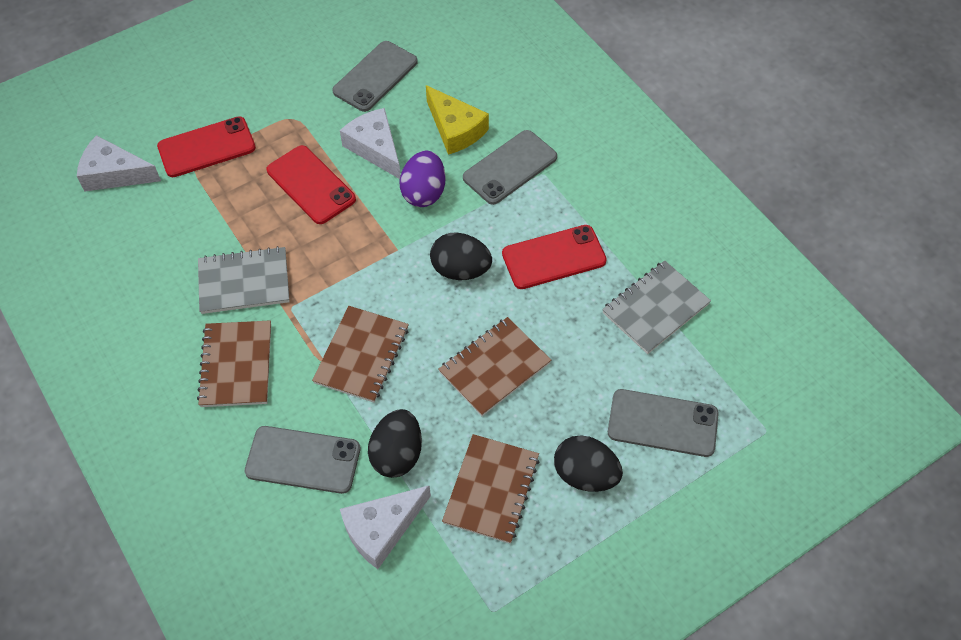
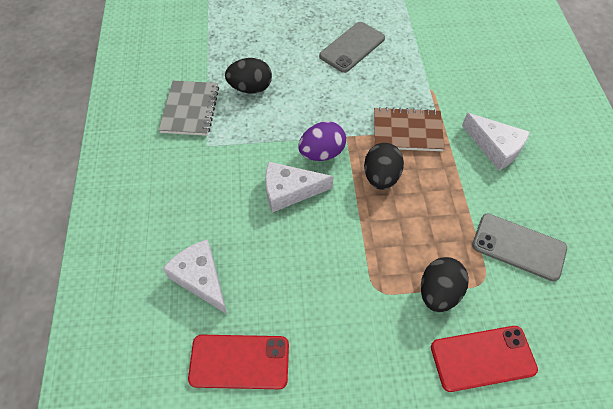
brown notebook: [197,320,271,407] [312,306,409,403] [438,317,551,416] [442,434,540,544] = 4 -> [374,107,445,151] = 1
grey notebook: [198,246,290,314] [602,260,711,354] = 2 -> [159,81,219,136] = 1
grey phone: [245,426,360,494] [332,41,418,112] [463,130,557,205] [608,389,719,457] = 4 -> [319,22,385,73] [472,214,567,281] = 2
red phone: [157,116,256,177] [267,145,356,224] [502,225,607,289] = 3 -> [188,335,289,389] [431,326,538,392] = 2
yellow cheese: [426,85,489,155] = 1 -> none = 0

